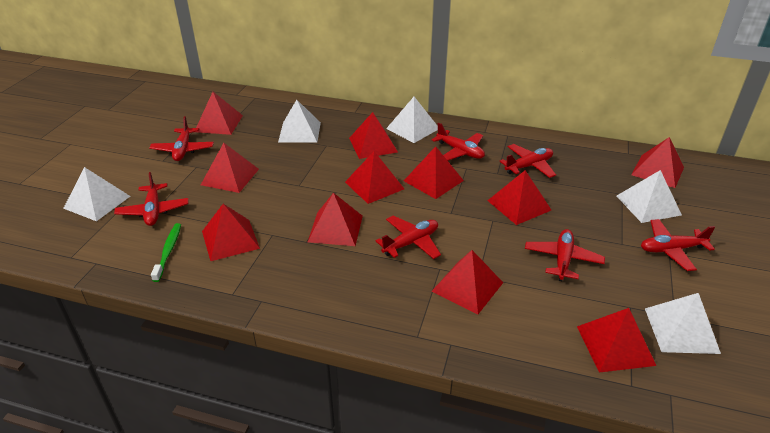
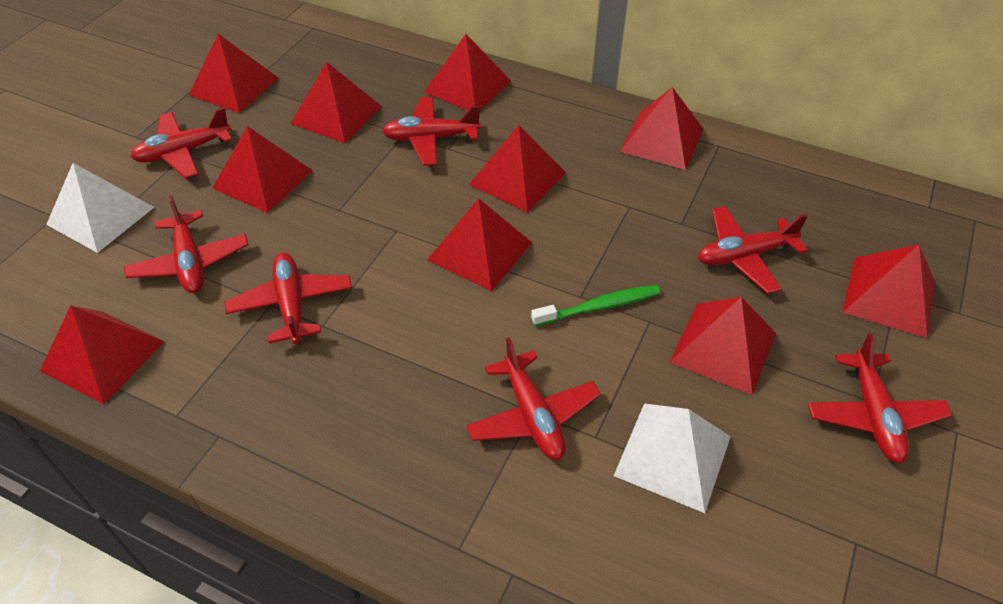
red pyramid: [196,92,243,135] [201,143,259,193] [202,204,260,261] [308,193,363,246] [345,151,404,204] [349,112,398,159] [404,146,464,199] [431,250,503,314] [487,170,551,225] [577,308,656,373] [631,137,684,188] = 11 -> [40,305,165,404] [189,34,278,113] [212,126,313,213] [290,62,382,143] [424,34,511,110] [427,198,532,291] [468,125,566,213] [619,87,704,170] [669,297,776,395] [842,244,935,338] = 10
white pyramid: [63,167,130,221] [278,100,321,143] [386,97,438,143] [617,170,682,223] [645,293,721,354] = 5 -> [46,163,154,253] [614,403,731,513] = 2

